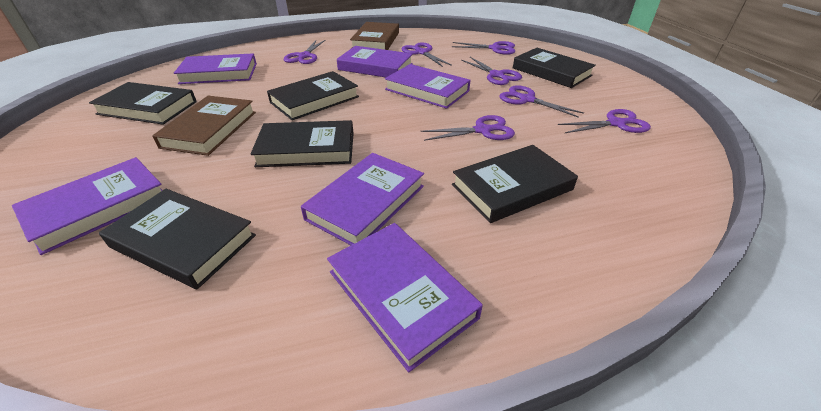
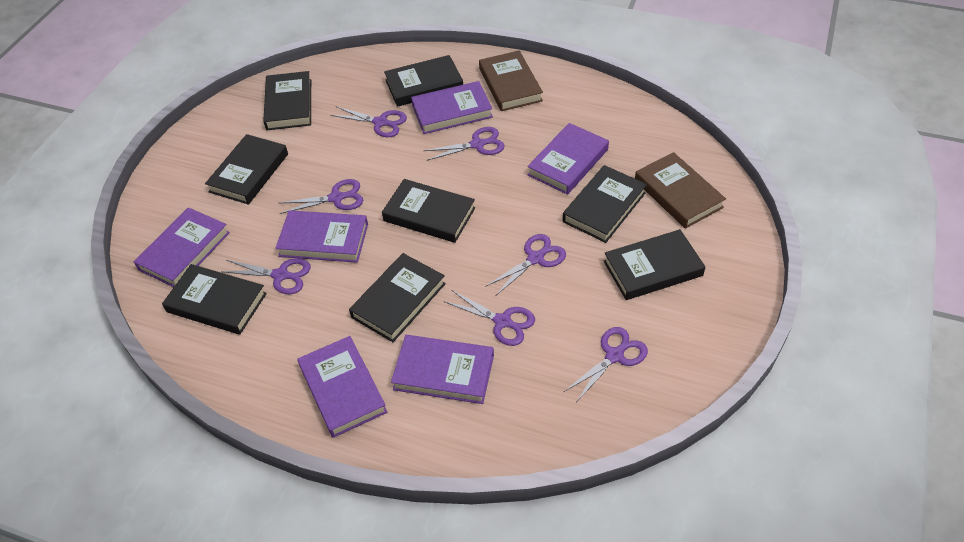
black book: [89,82,197,125] [99,189,256,289] [250,120,354,167] [267,71,359,120] [452,145,578,223] [513,48,596,88] = 6 -> [162,264,267,335] [205,134,288,205] [263,71,311,130] [349,253,446,342] [382,179,475,243] [384,55,463,107] [562,165,647,243] [604,229,705,300] = 8

